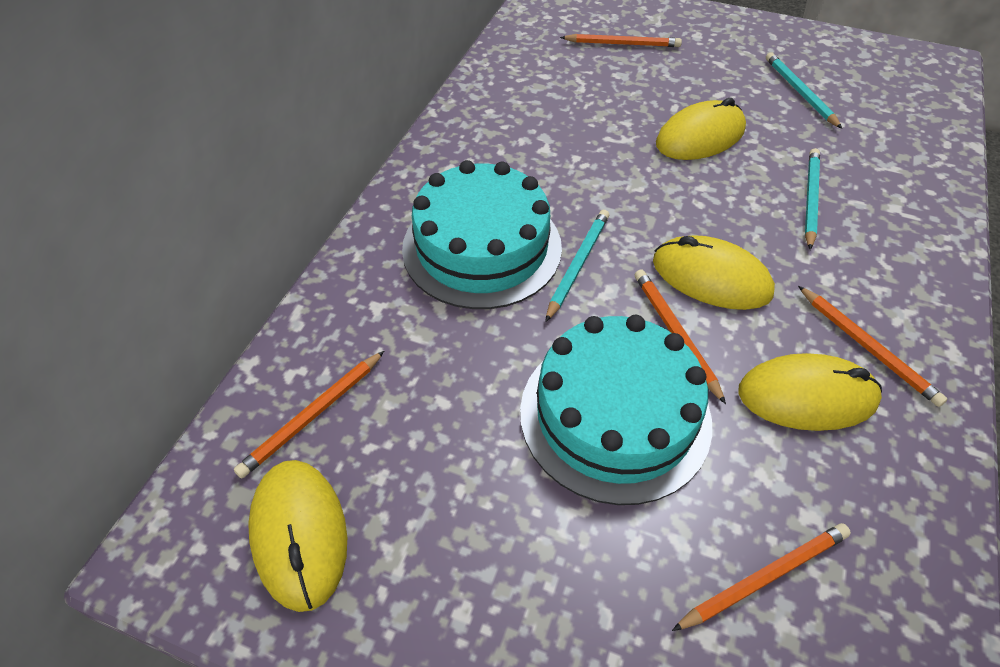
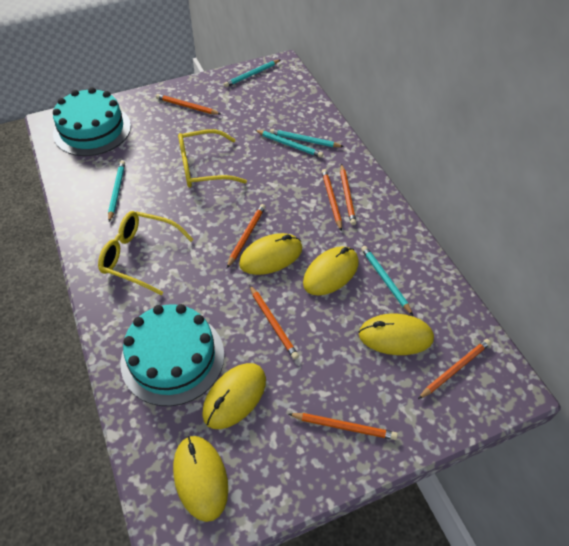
orange pencil: [234,351,384,478] [560,34,682,47] [634,269,726,404] [672,523,851,631] [798,286,947,407] = 5 -> [156,94,220,115] [227,204,266,268] [249,285,299,360] [289,413,398,440] [321,169,342,231] [340,164,356,225] [418,339,491,399] = 7
turquoise pencil: [545,210,609,322] [766,52,842,129] [805,148,820,250] = 3 -> [108,161,125,222] [224,60,280,87] [255,130,323,158] [270,129,344,147] [361,246,413,315] = 5
yellow glasses: none = 0 -> [98,211,194,295] [178,129,247,188] = 2
yellow mouse: [248,460,347,612] [653,235,775,310] [656,98,746,160] [738,353,882,431] = 4 -> [173,436,228,522] [202,363,266,429] [239,233,302,275] [303,246,359,296] [359,314,434,355] = 5

